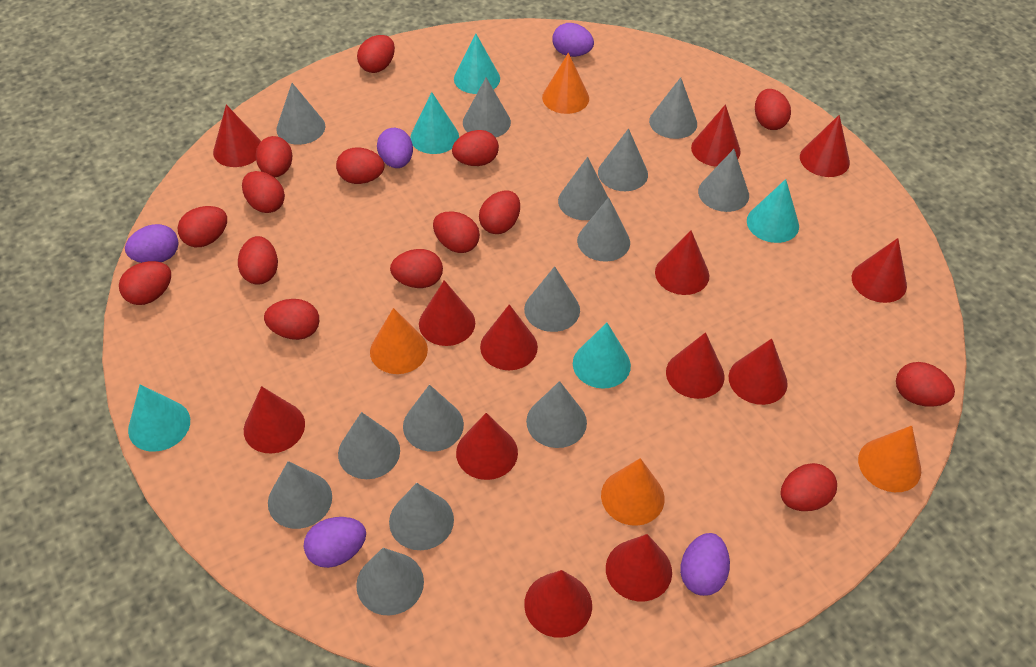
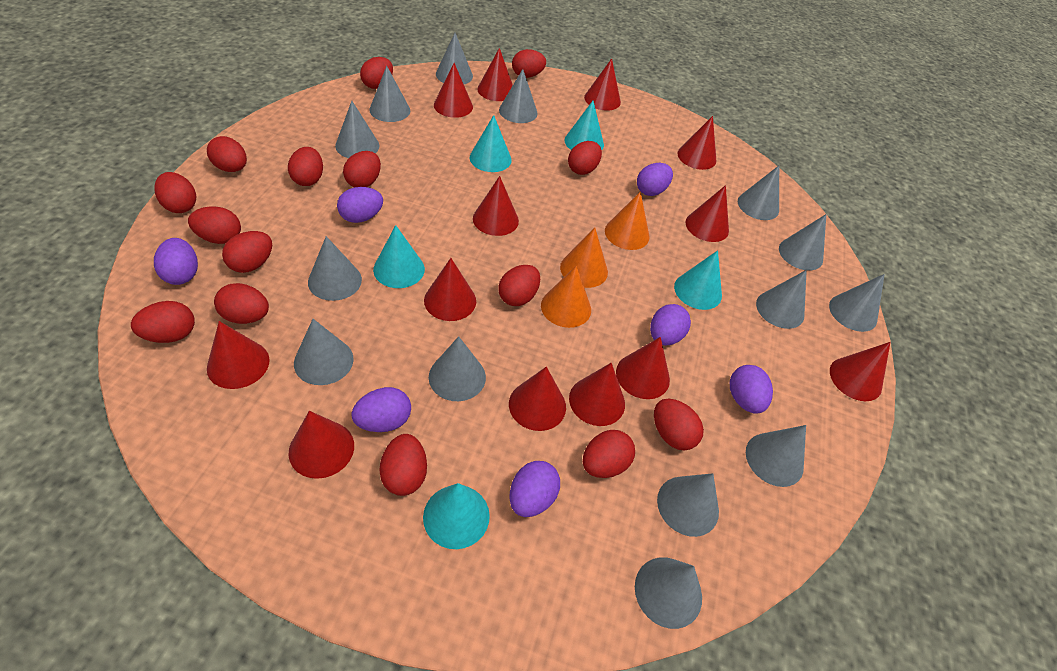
orange cone: [370,308,428,374] [542,53,589,114] [601,458,664,526] [858,425,921,492] = 4 -> [541,266,591,328] [560,228,608,288] [605,192,650,250] = 3
purple egg: [125,224,179,263] [304,517,366,568] [377,128,413,168] [552,23,594,57] [680,533,730,596] = 5 -> [154,238,198,285] [337,187,383,223] [351,387,411,432] [509,461,560,517] [637,163,673,196] [650,304,691,345] [730,365,773,414] = 7

